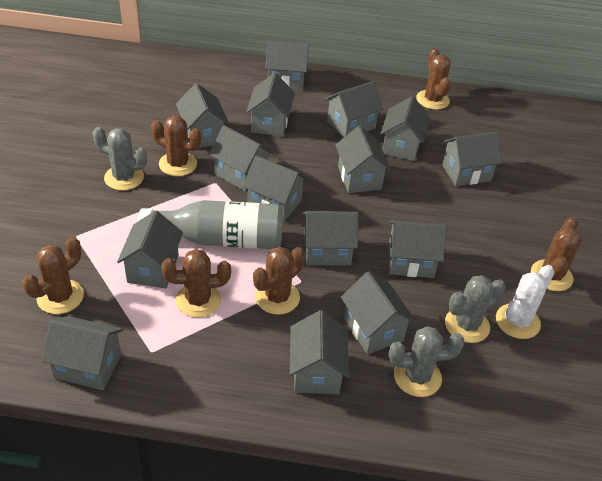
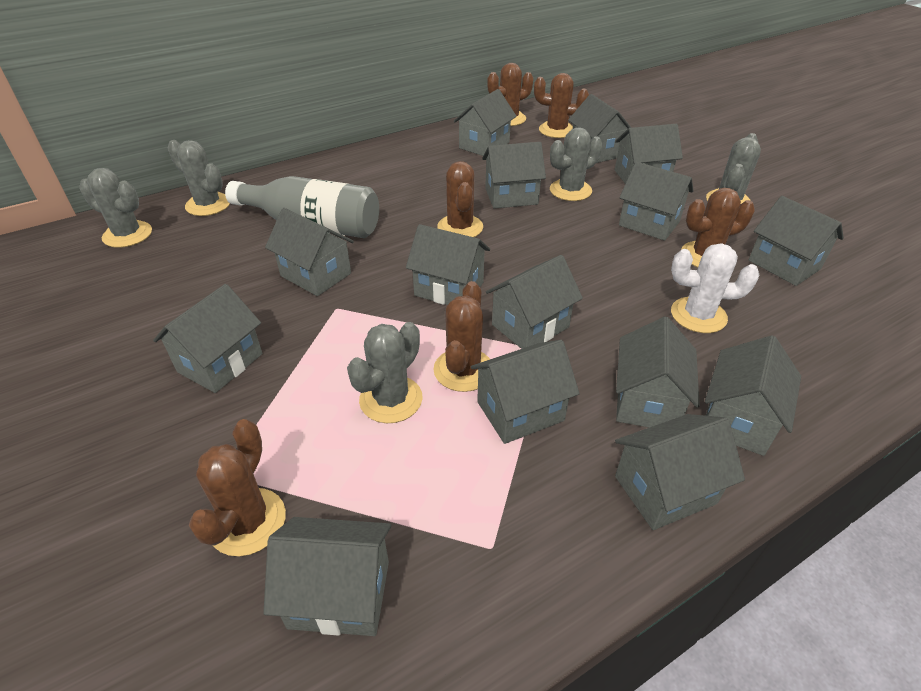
grey cactus: [93,127,147,190] [389,326,465,397] [445,275,505,343] = 3 -> [79,168,152,248] [168,140,230,216] [347,322,422,423] [550,127,602,201] [706,133,761,204] = 5

